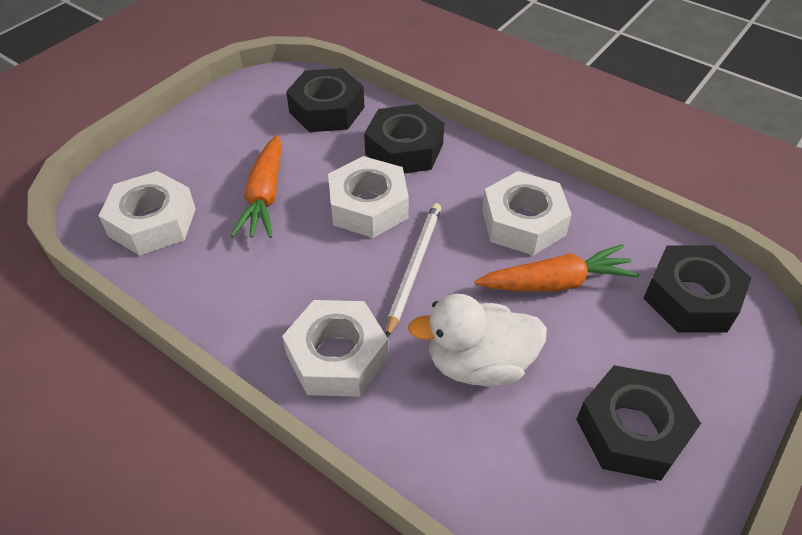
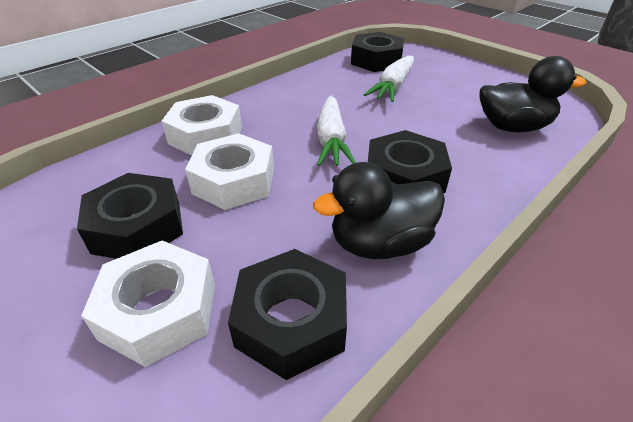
black duck: none = 0 -> [313,162,445,259] [480,56,586,132] = 2
orange carrot: [231,135,282,238] [475,244,639,291] = 2 -> none = 0
white carrot: none = 0 -> [317,96,356,166] [364,55,414,102] = 2
white duck: [408,294,547,387] = 1 -> none = 0
white nut: [99,171,196,256] [282,300,389,397] [328,156,409,238] [482,171,572,256] = 4 -> [81,240,215,367] [162,95,242,156] [185,133,274,210] = 3
white pencil: [386,203,441,337] = 1 -> none = 0

